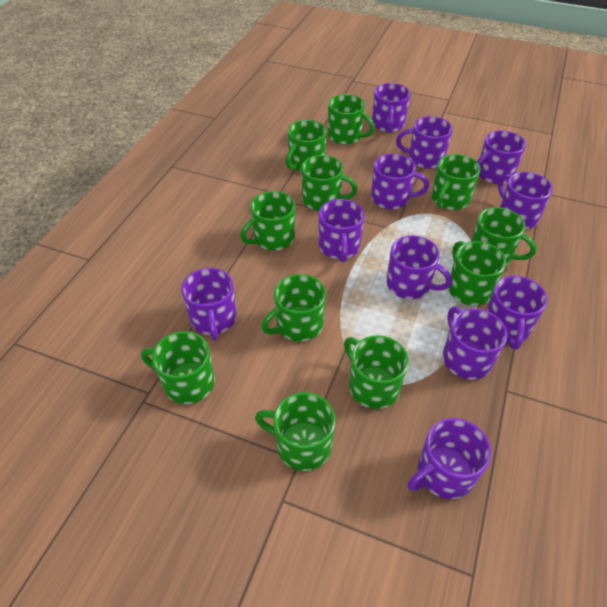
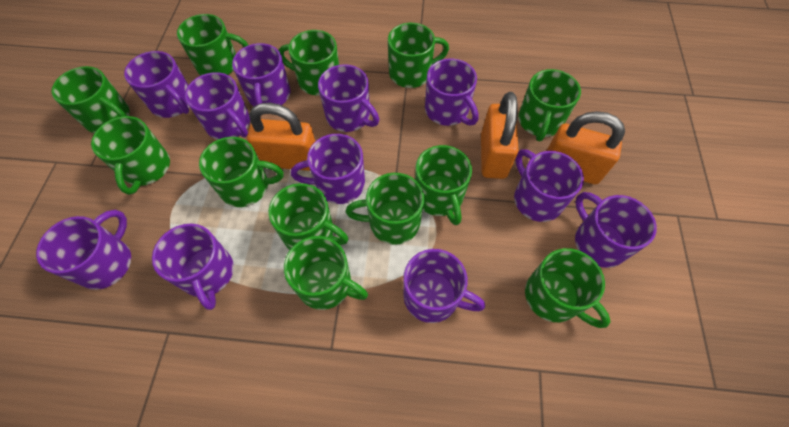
green mug: [141,331,215,404] [240,191,295,251] [255,392,335,471] [261,274,326,342] [286,120,327,172] [301,155,357,211] [328,94,375,145] [344,335,409,409] [432,154,480,210] [448,241,506,306] [471,207,537,265] = 11 -> [51,66,130,133] [91,116,170,195] [177,14,248,75] [199,137,284,207] [268,183,348,250] [278,30,339,95] [284,236,368,310] [345,173,424,245] [388,23,449,88] [415,145,472,225] [518,69,581,141] [525,248,610,328] = 12
orange padlock: none = 0 -> [247,103,315,171] [481,92,519,179] [547,111,625,184] = 3

